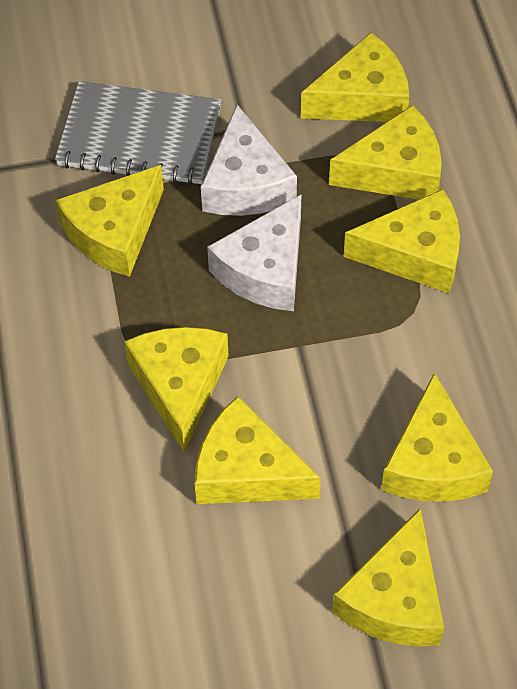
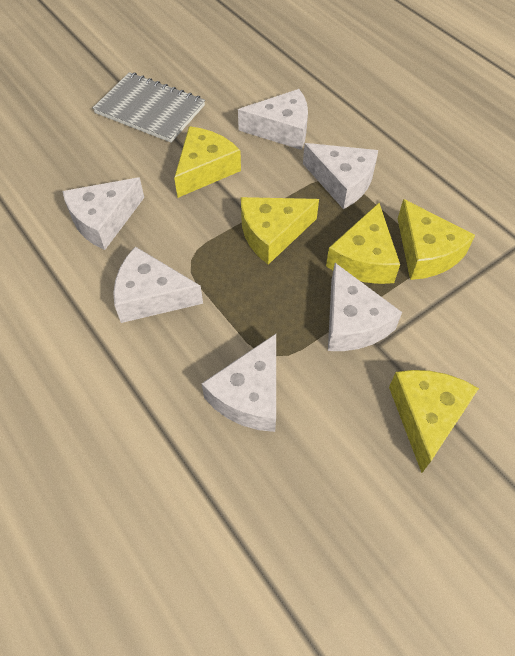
white cheese: [201,105,297,216] [207,194,302,311] = 2 -> [62,177,144,250] [113,247,203,323] [201,334,276,432] [238,89,308,150] [303,143,378,209] [328,263,402,351] = 6
yellow cheese: [56,165,164,277] [124,327,229,453] [195,396,321,504] [301,33,409,122] [329,105,442,200] [332,508,444,646] [344,189,460,293] [381,372,493,502] = 8 -> [174,126,241,198] [241,197,319,265] [326,203,400,284] [389,370,479,473] [398,199,475,280] = 5

